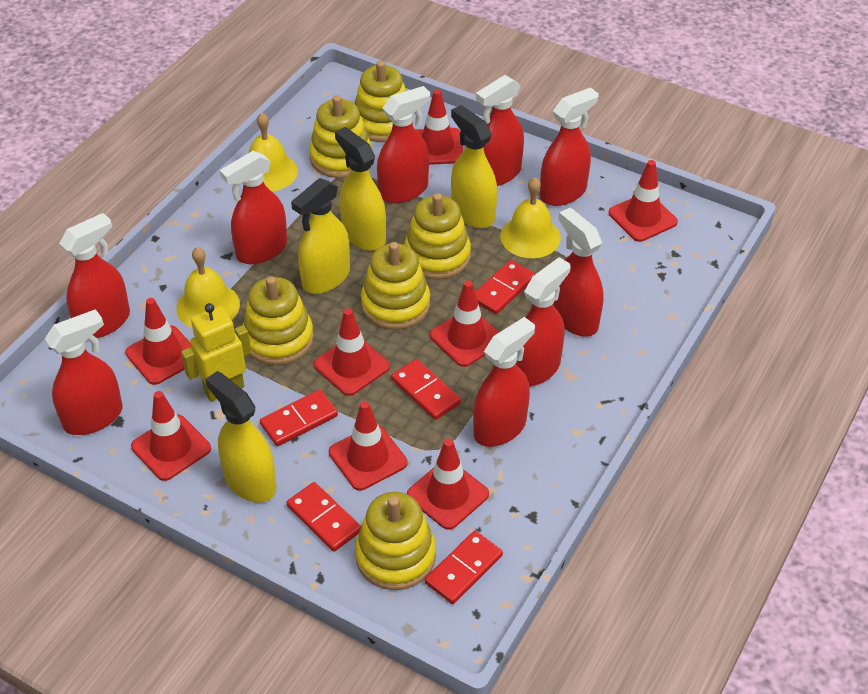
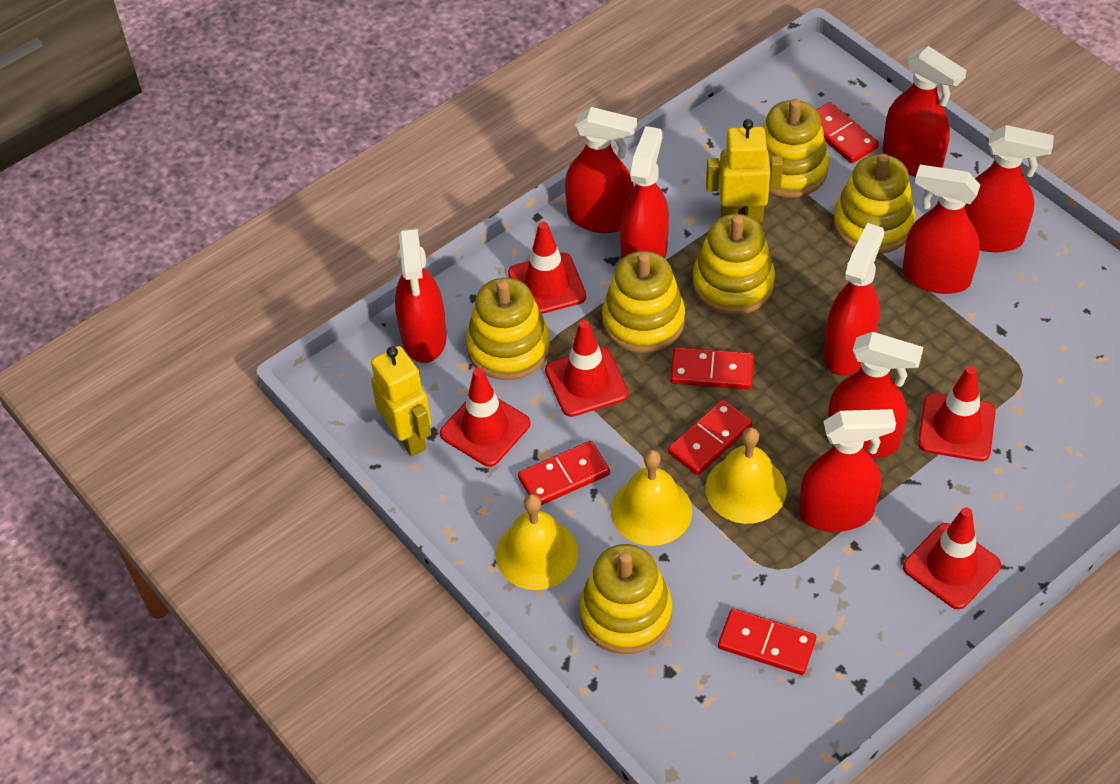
red traffic cone: [125,298,191,385] [131,391,211,481] [314,308,390,396] [329,401,407,491] [407,438,489,530] [416,90,463,165] [430,280,499,367] [609,160,678,242] = 8 -> [440,368,530,467] [508,222,586,314] [545,320,628,417] [903,507,1001,609] [918,366,996,461] = 5
yellow robot: [181,303,251,402] = 1 -> [371,346,431,457] [706,119,783,222] = 2
yellow spray bottle: [205,371,277,503] [291,178,350,294] [335,127,386,251] [451,105,497,228] = 4 -> none = 0

